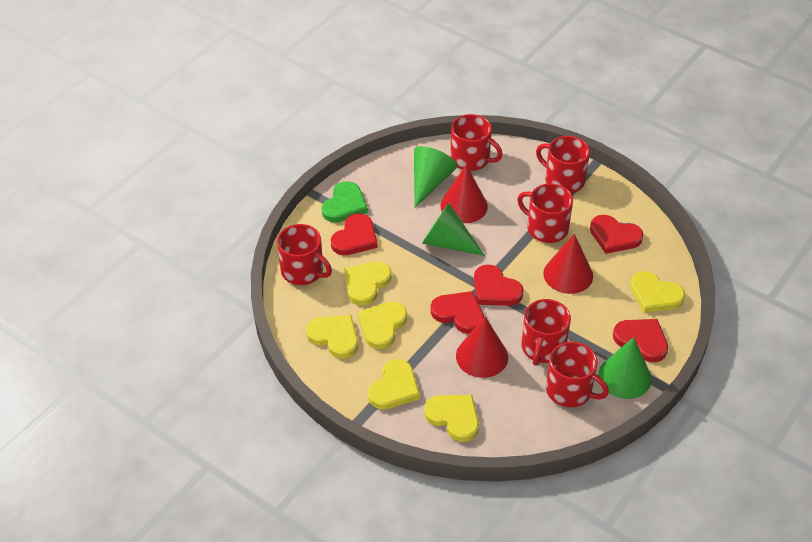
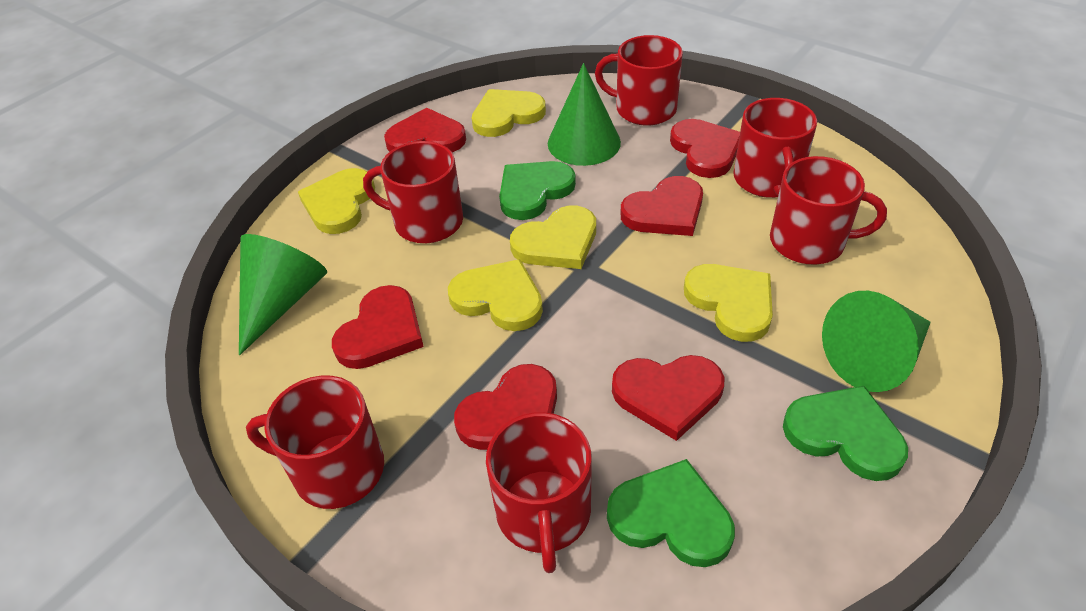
green heart: [322,181,368,223] = 1 -> [499,161,576,220] [607,459,735,567] [783,386,908,481] = 3
red cone: [440,165,488,223] [456,317,508,378] [543,234,593,294] = 3 -> none = 0
red heart: [331,213,378,255] [431,291,484,334] [474,264,524,306] [590,215,643,254] [613,319,668,362] = 5 -> [332,285,424,369] [384,108,466,152] [454,364,557,450] [612,355,724,441] [620,176,703,236] [670,119,740,178] = 6
yellow heart: [306,315,358,358] [344,261,392,306] [358,302,407,349] [368,359,420,410] [424,395,479,442] [630,271,685,313] = 6 -> [298,168,375,234] [448,259,543,331] [472,89,546,137] [510,205,596,269] [684,264,773,342] = 5

